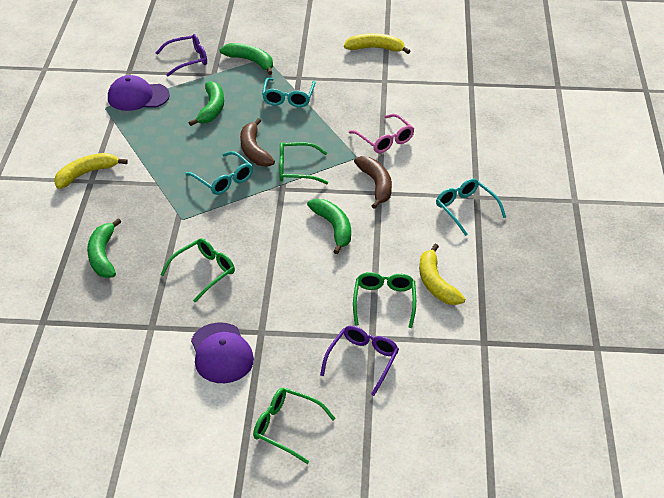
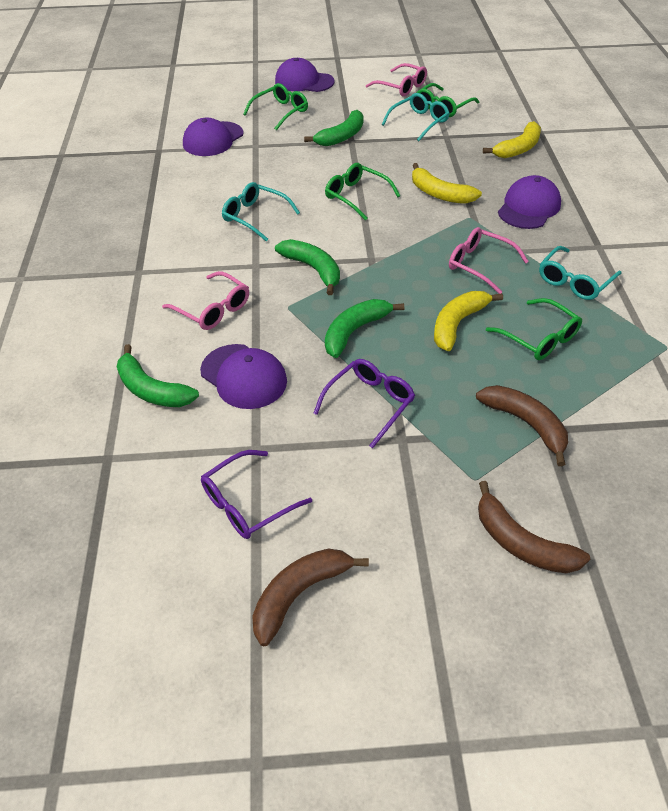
brown banana: [240,118,275,167] [354,156,392,209] = 2 -> [252,548,369,646] [476,385,568,466] [478,481,590,573] = 3
pink glasses: [349,114,414,153] = 1 -> [162,271,249,330] [366,63,427,97] [449,227,529,294] = 3
purple cap: [108,75,170,111] [191,322,254,383] = 2 -> [183,118,244,156] [200,344,287,409] [275,58,335,92] [498,175,561,229] = 4

